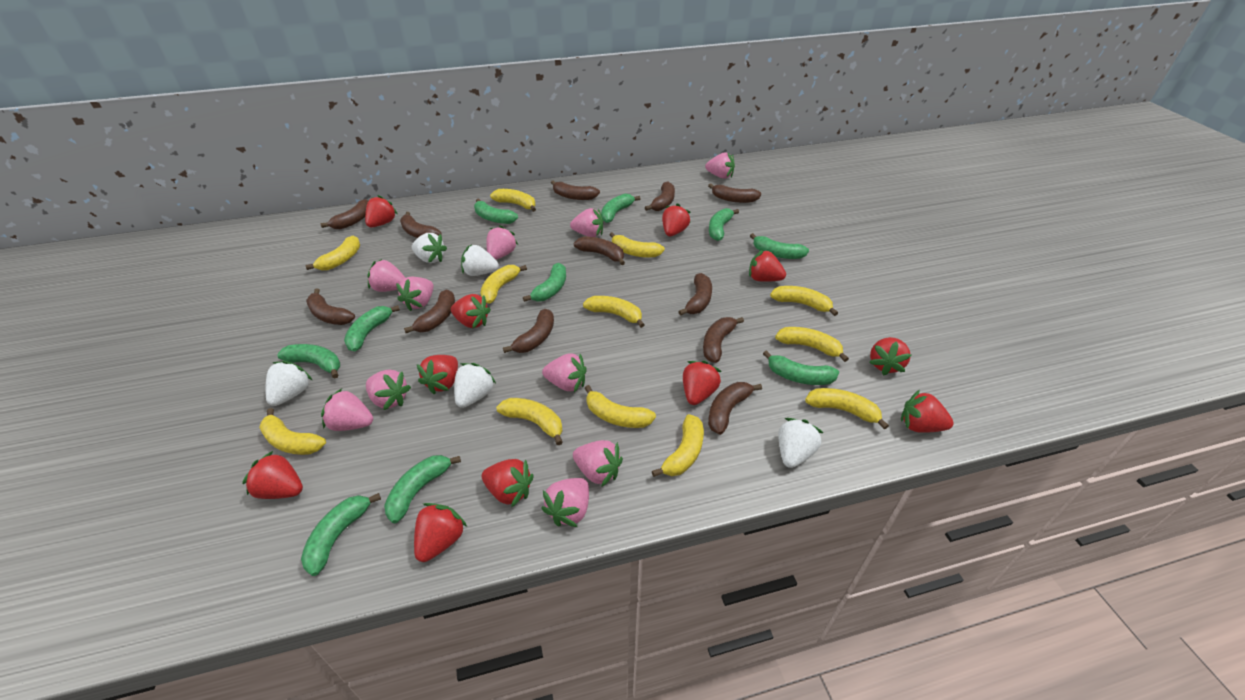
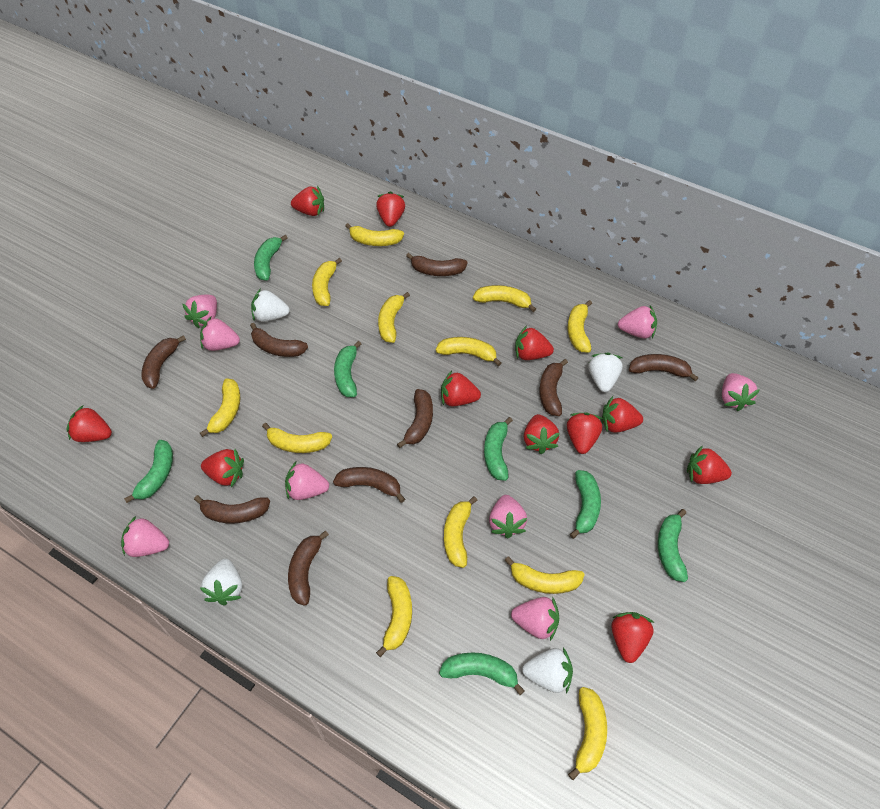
brown banana: [306,288,355,325] [321,199,368,229] [400,212,441,238] [404,289,455,333] [503,309,554,353] [551,180,600,200] [574,237,625,265] [645,181,675,211] [678,273,712,316] [703,317,744,363] [708,183,761,203] [708,382,762,435] = 12 -> [141,335,186,389] [194,495,270,524] [250,323,308,357] [288,531,329,606] [333,467,405,503] [397,389,433,448] [406,253,468,276] [539,359,568,416] [629,354,698,381] = 9
green banana: [277,344,340,379] [301,493,381,576] [344,305,400,352] [384,455,461,523] [474,199,518,224] [523,263,566,302] [601,194,640,223] [709,208,739,241] [750,233,809,259] [763,350,839,385] = 10 -> [124,440,173,503] [254,235,288,280] [334,341,361,397] [439,653,525,695] [484,417,513,481] [570,470,601,539] [658,509,688,582] = 7
pink strawberry: [321,388,373,431] [366,370,411,410] [367,259,405,292] [396,276,433,311] [486,225,518,260] [541,478,589,527] [542,353,587,392] [570,208,603,237] [573,440,623,487] [705,152,735,179] = 10 -> [121,516,169,557] [182,295,217,328] [200,317,240,351] [285,462,329,500] [489,495,527,538] [511,597,559,641] [618,305,657,339] [722,373,760,411] = 8
white strawberry: [265,361,312,406] [412,233,447,263] [454,363,496,408] [461,244,499,276] [778,418,823,468] = 5 -> [200,559,242,605] [251,288,290,322] [522,648,573,693] [589,353,623,392] = 4

